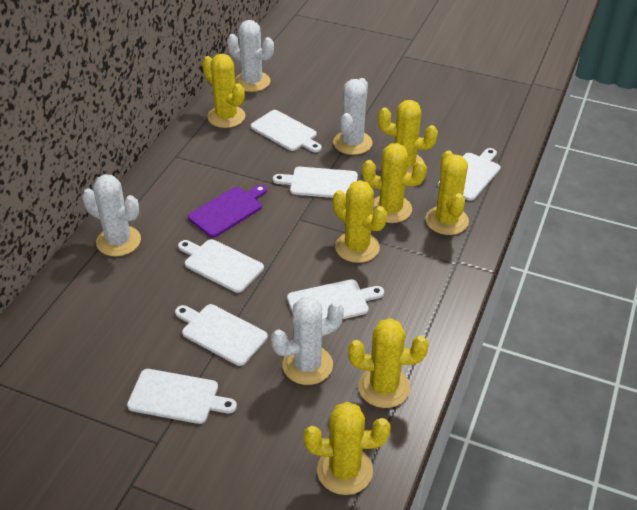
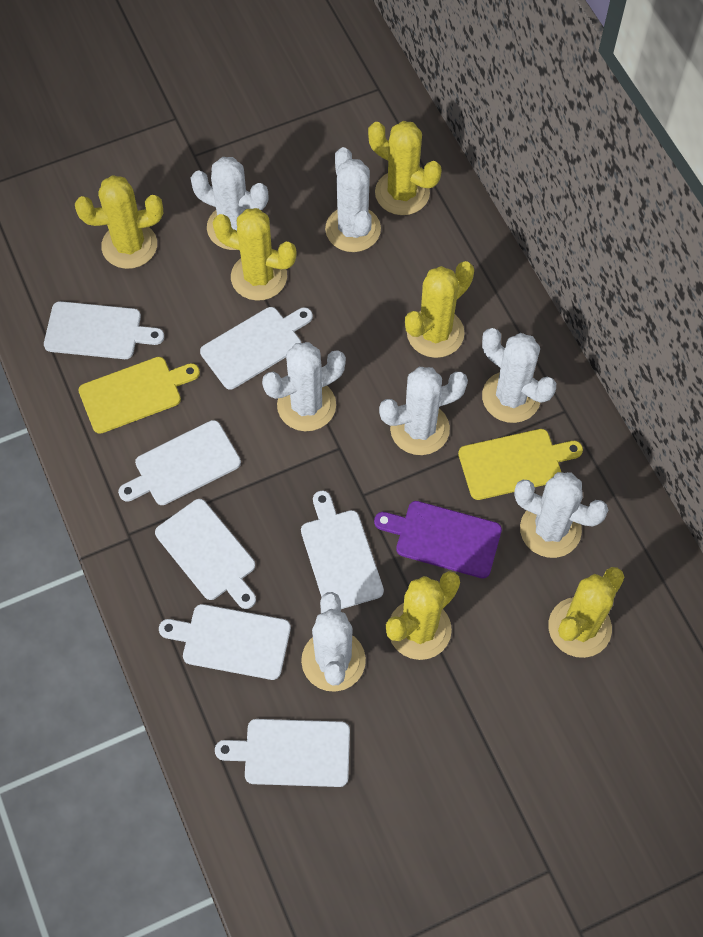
white cactus: [82,174,141,257] [227,20,274,92] [271,297,344,385] [333,78,373,155] = 4 -> [191,157,269,250] [262,342,346,431] [301,592,366,692] [325,147,381,252] [379,367,468,455] [482,328,556,423] [514,472,608,558] = 7
yellow cactus: [202,54,245,128] [304,402,391,495] [333,180,387,263] [348,318,429,408] [362,143,427,223] [378,100,438,173] [425,151,469,235] = 7 -> [75,175,163,269] [212,208,297,301] [368,121,442,215] [386,571,460,660] [405,261,474,358] [548,567,624,658] = 6
yellow cutting board: none = 0 -> [78,357,200,434] [458,429,583,500] = 2

